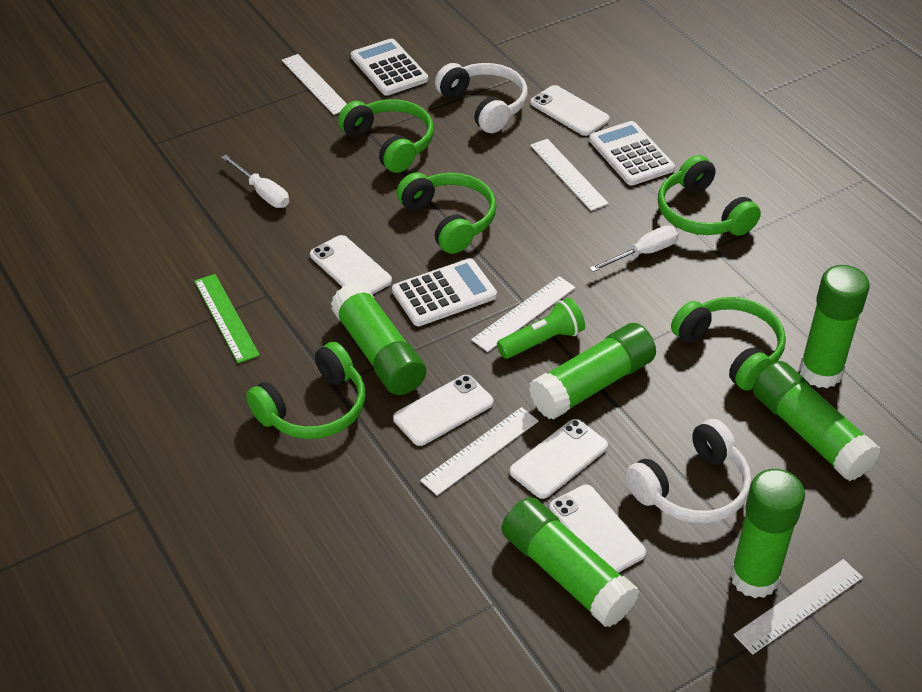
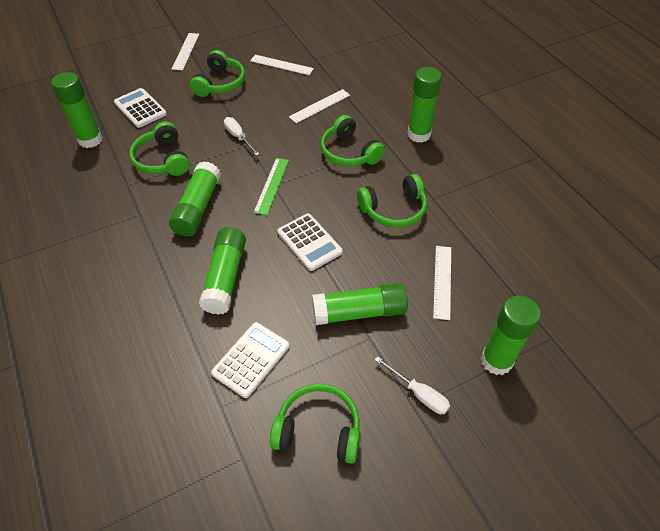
green flashlight: [497,298,585,359] = 1 -> none = 0
white headphones: [435,63,528,133] [625,419,751,523] = 2 -> none = 0
white phone: [310,235,392,295] [393,375,494,446] [510,419,608,499] [530,85,610,136] [549,485,646,573] = 5 -> none = 0
white ruler: [282,54,347,115] [420,407,539,496] [471,276,576,352] [530,139,609,211] [734,559,863,654] = 5 -> [172,33,199,71] [250,55,314,75] [289,89,350,123] [433,246,451,320] = 4

